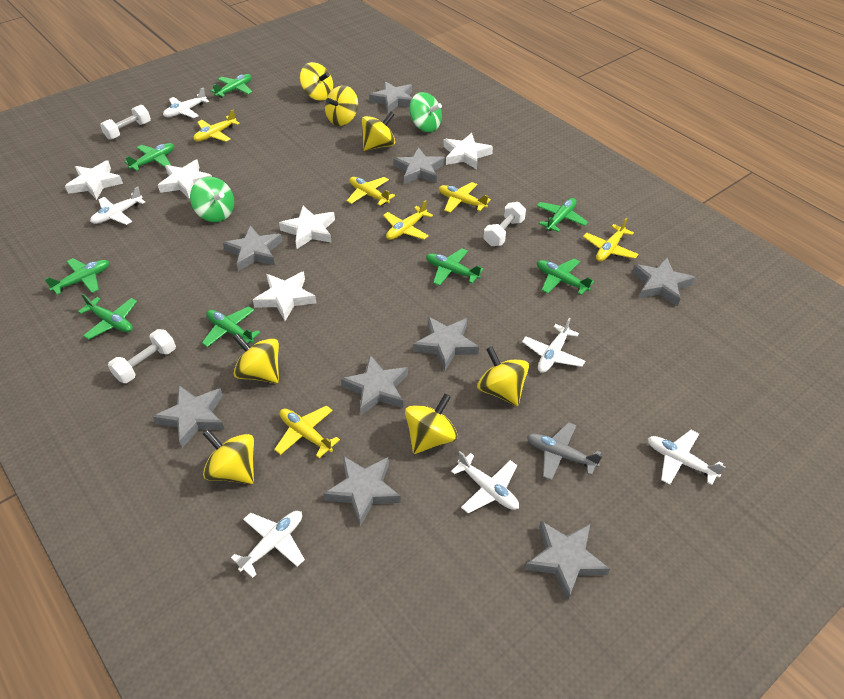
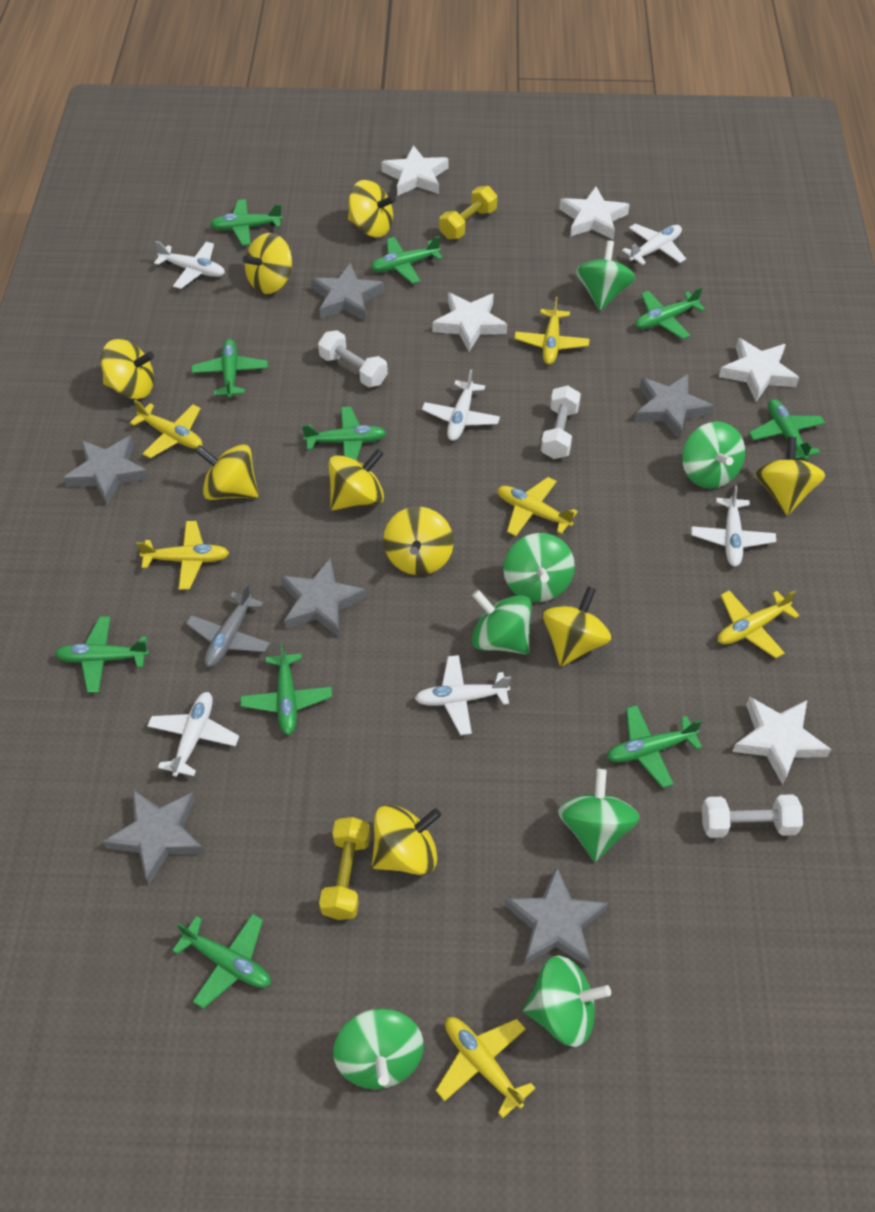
green plane: [44,258,109,295] [78,294,137,340] [125,143,174,171] [202,306,261,348] [211,74,252,98] [426,248,484,286] [536,198,588,232] [537,258,594,295] = 8 -> [55,616,149,693] [172,913,271,1009] [191,339,268,398] [210,199,283,246] [240,642,332,735] [302,407,386,460] [370,236,443,284] [607,705,702,788] [635,287,705,339] [749,399,825,460] = 10
green spinning top: [190,177,234,222] [409,92,442,132] = 2 -> [333,1008,424,1089] [472,590,532,654] [503,533,575,602] [523,956,611,1047] [558,769,640,862] [576,240,635,311] [682,422,745,489] = 7
grey star: [152,385,225,448] [223,225,282,271] [323,456,401,526] [341,355,408,415] [369,81,412,113] [393,147,445,184] [413,317,479,370] [525,521,610,601] [632,257,696,306] = 9 -> [63,436,149,506] [103,790,205,884] [281,558,367,637] [311,263,384,321] [505,866,608,968] [634,374,714,439] = 6
yellow dumbbell: none = 0 -> [319,817,371,920] [439,186,497,239] = 2
yellow spinning top: [203,429,254,484] [233,333,279,383] [300,62,333,101] [325,85,358,126] [362,112,395,151] [405,393,458,454] [477,346,529,406] = 7 -> [101,339,154,399] [195,444,259,500] [243,233,292,294] [328,449,384,511] [348,180,396,237] [372,805,441,875] [383,507,454,575] [542,586,612,666] [755,437,825,515] = 9

